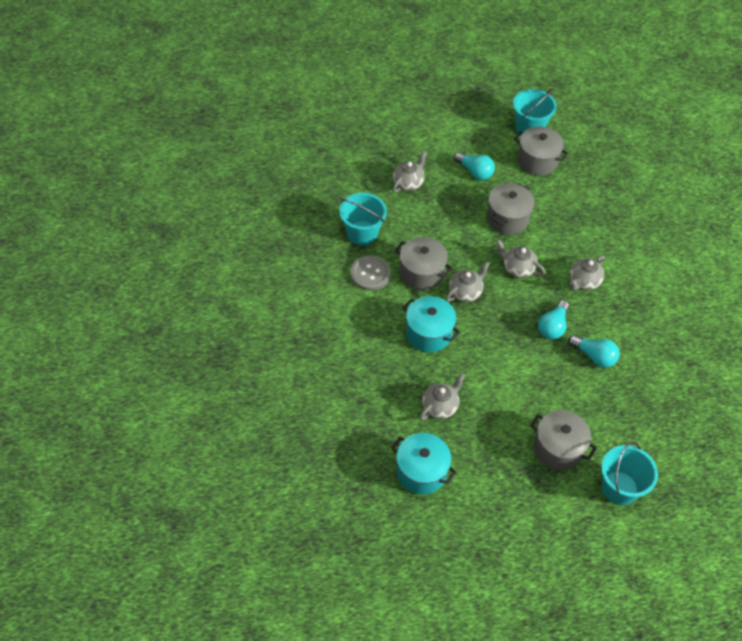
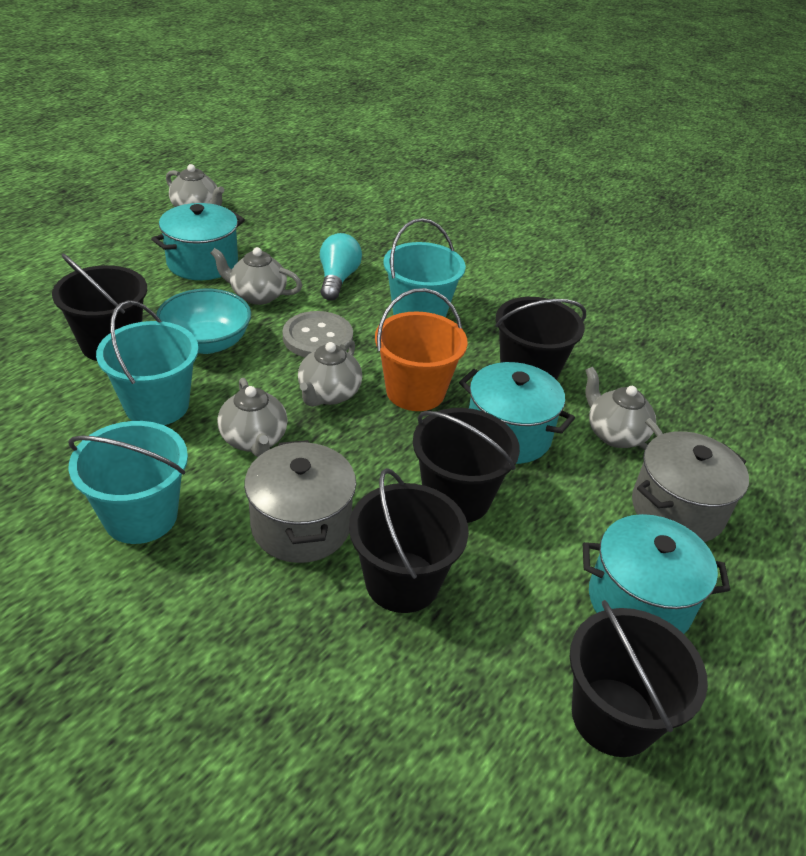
black bucket: none = 0 -> [52,254,147,361] [349,468,469,613] [413,408,520,523] [495,297,586,380] [570,600,708,757] = 5
grey pot: [395,237,453,291] [487,183,535,235] [514,126,568,176] [530,410,597,471] = 4 -> [244,440,356,563] [632,431,749,542] = 2
orange bucket: none = 0 -> [375,288,468,411] = 1
turquoise bowl: none = 0 -> [156,289,251,354] = 1
turquoise light bulb: [454,152,495,180] [538,300,569,339] [568,335,620,368] = 3 -> [320,233,362,301] = 1
turquoise pot: [391,433,457,494] [402,296,460,352] = 2 -> [151,203,245,280] [459,362,575,464] [583,514,730,634] = 3

